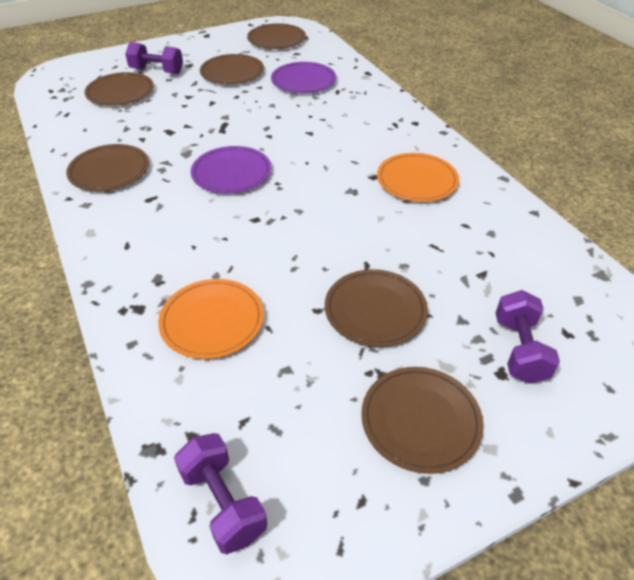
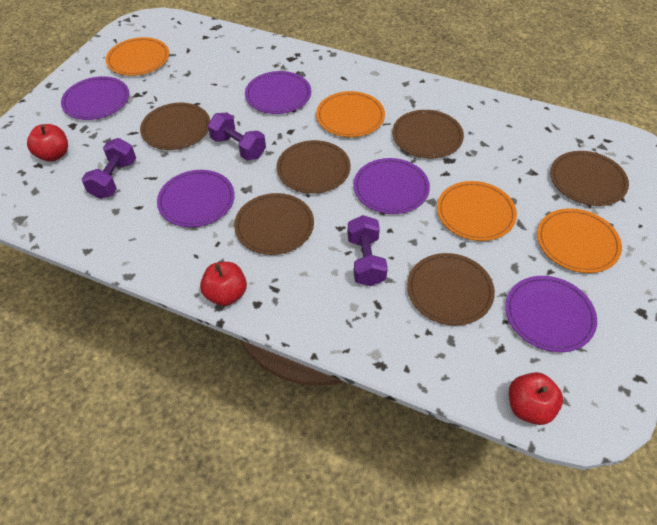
orange plate: [158,279,264,359] [377,153,459,202] = 2 -> [106,37,169,76] [316,91,385,137] [437,181,517,241] [537,208,622,273] = 4
purple plate: [191,146,271,194] [271,62,336,93] = 2 -> [61,76,129,120] [157,170,235,227] [245,71,311,114] [353,158,430,214] [505,276,597,352] = 5
red apple: none = 0 -> [27,124,68,162] [200,262,247,306] [509,372,563,425] = 3

